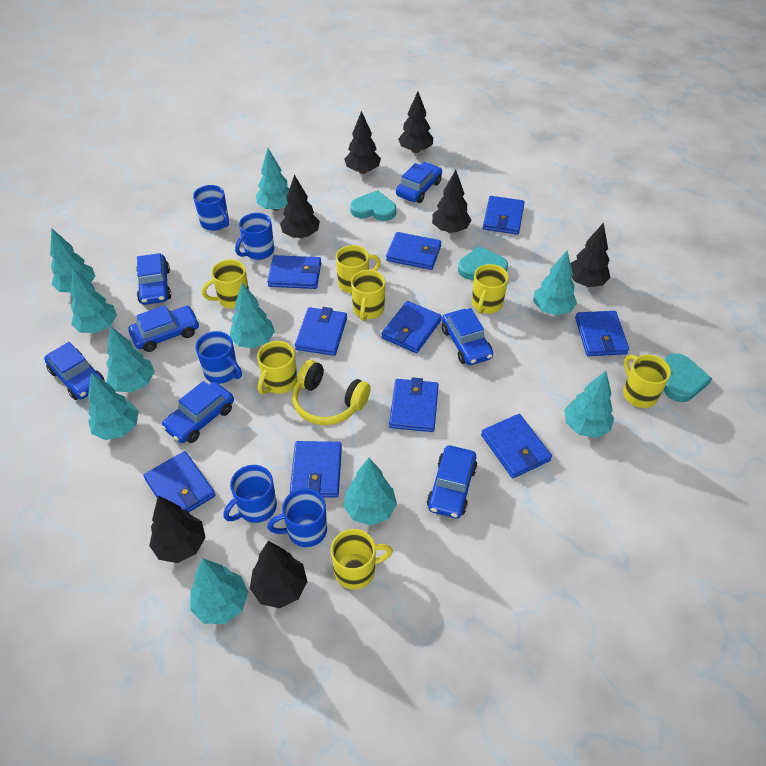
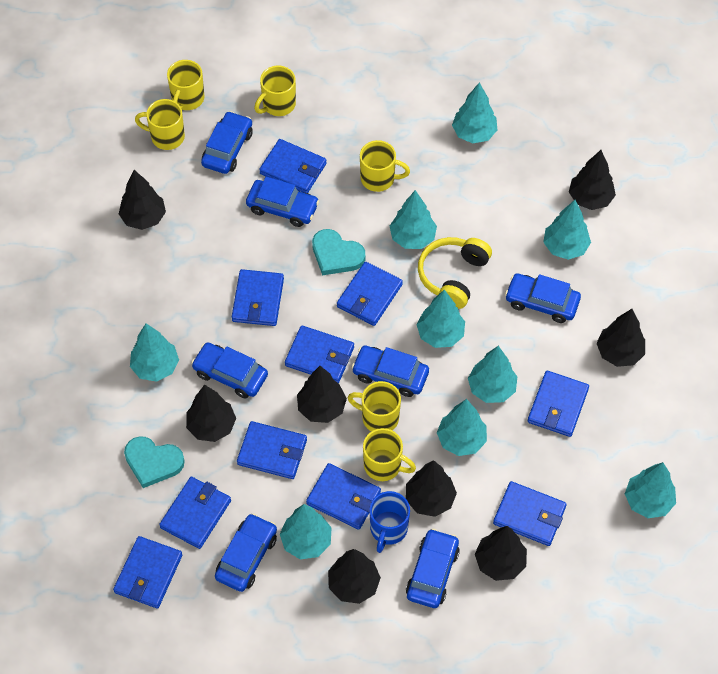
black tree: [149,495,206,563] [250,541,308,608] [280,175,320,238] [344,111,381,174] [398,92,433,153] [432,170,471,233] [570,222,610,287] = 7 -> [119,170,166,230] [186,385,236,442] [297,366,347,423] [328,549,381,604] [406,460,457,517] [475,526,527,581] [569,150,616,210] [597,309,645,367] = 8
blue mug: [193,185,229,231] [195,331,242,384] [224,465,277,523] [235,213,274,260] [267,488,327,547] = 5 -> [369,491,410,553] = 1
turquoise heart: [350,190,396,221] [458,246,508,280] [664,353,712,402] = 3 -> [124,436,185,488] [312,229,365,275] = 2
turquoise tree: [50,228,95,292] [71,268,117,333] [88,373,139,440] [106,326,155,392] [190,558,248,624] [230,283,275,348] [256,148,289,211] [343,458,397,526] [533,251,577,316] [564,371,614,438] = 10 -> [130,323,179,382] [280,504,332,559] [390,190,437,249] [416,289,465,348] [437,399,487,456] [452,82,497,143] [468,346,517,403] [543,200,591,260] [625,462,676,518] = 9
yellow mug: [202,259,249,309] [257,341,297,395] [331,529,393,590] [336,245,381,293] [351,270,385,321] [472,264,509,314] [623,354,671,408] = 7 -> [135,99,185,150] [167,60,204,110] [254,66,296,116] [348,381,401,432] [360,140,410,192] [363,428,416,481] = 6

